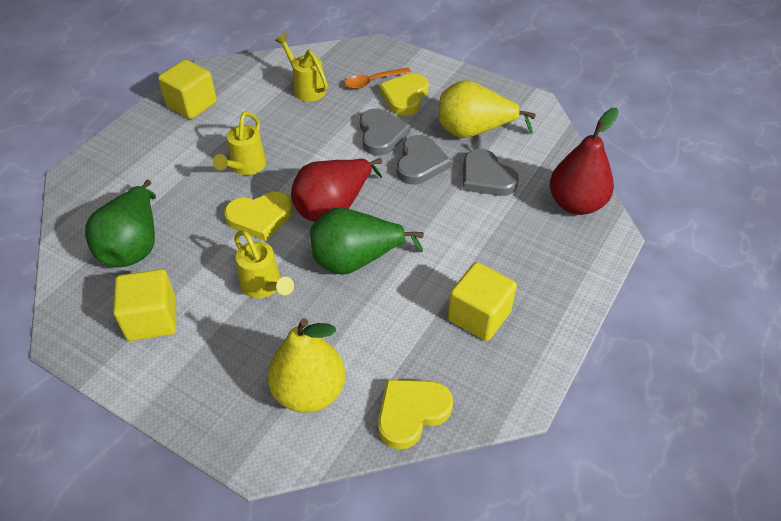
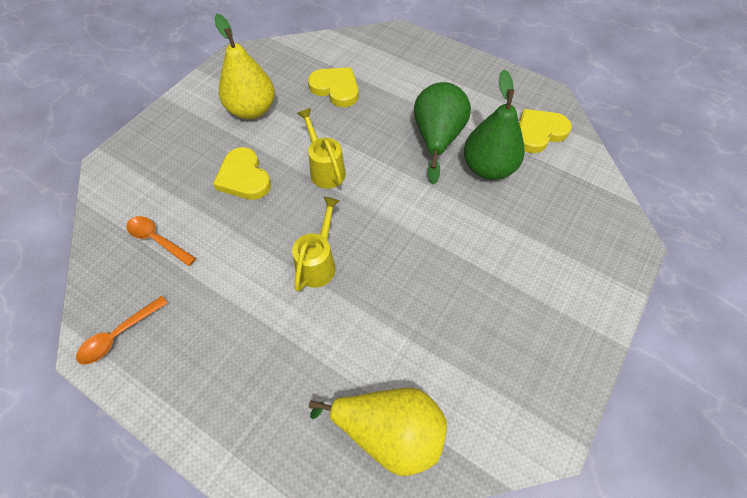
grey heart: [360,108,411,156] [397,135,451,184] [463,149,519,196] = 3 -> none = 0
orange spoon: [345,68,411,89] = 1 -> [76,296,167,365] [126,216,196,266] = 2
red pear: [291,158,382,222] [550,107,619,215] = 2 -> none = 0
yellow cube: [113,269,176,341] [158,60,217,119] [448,262,517,341] = 3 -> none = 0
yellow watering can: [213,111,267,175] [234,230,294,298] [275,34,328,102] = 3 -> [292,197,340,292] [297,108,346,189] = 2

